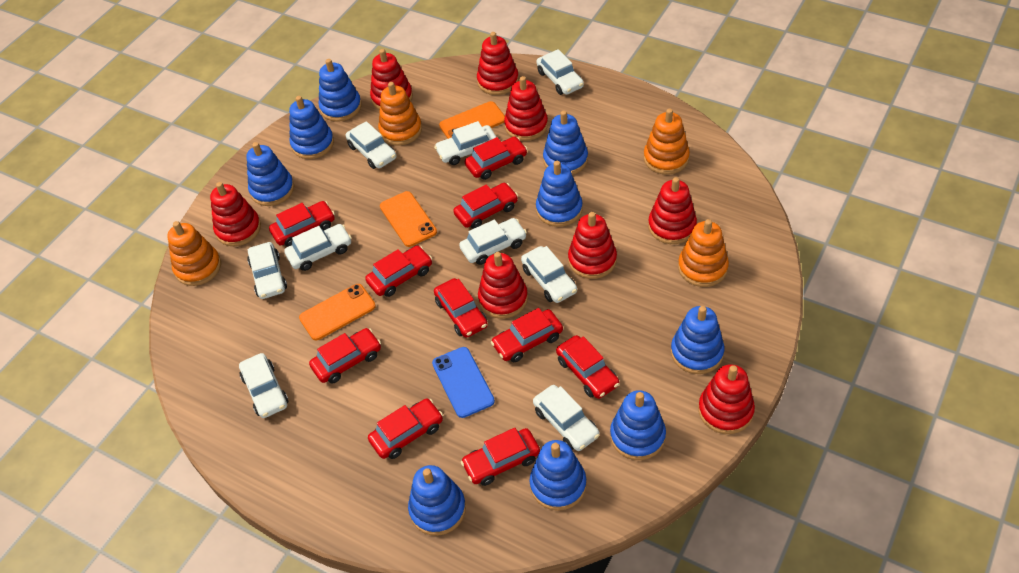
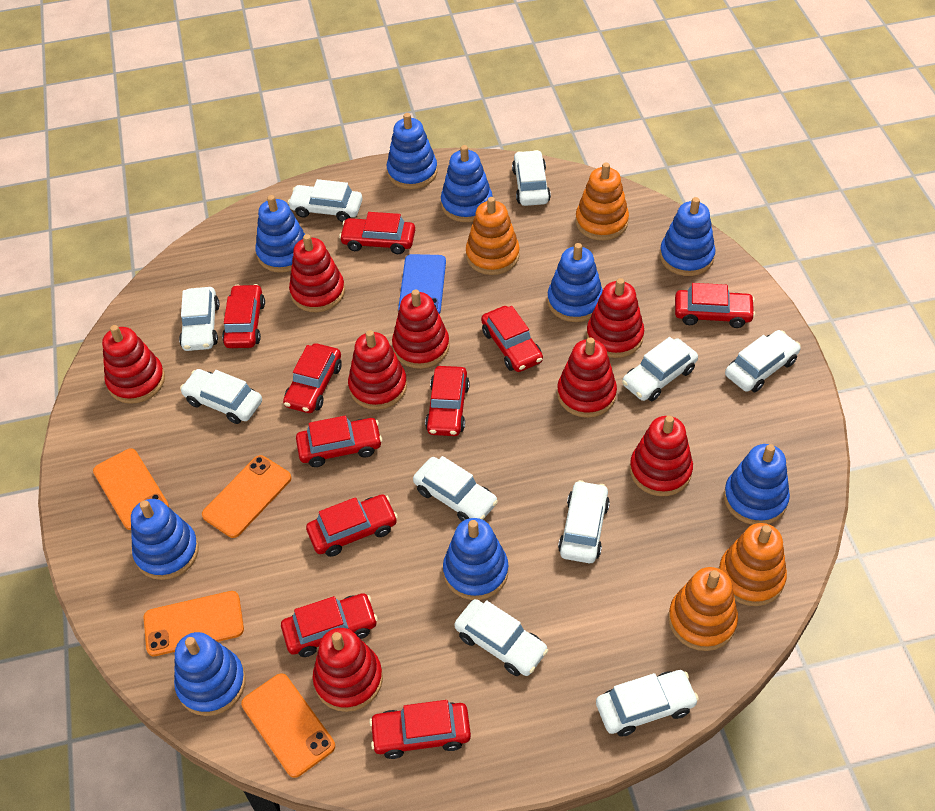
orange phone: [299,284,376,340] [380,191,437,247] [439,101,505,139] = 3 -> [93,448,169,530] [144,591,244,656] [202,455,292,538] [241,673,335,778] = 4
white car: [239,353,288,418] [247,242,287,299] [284,224,352,271] [346,121,396,169] [434,121,496,165] [459,218,527,265] [521,246,577,303] [533,385,600,451] [536,49,584,95] = 9 -> [179,287,220,351] [180,369,262,424] [288,179,363,222] [413,456,498,521] [454,599,548,676] [512,150,551,206] [558,480,610,563] [596,670,699,737] [622,337,698,401] [725,330,801,392] = 10

